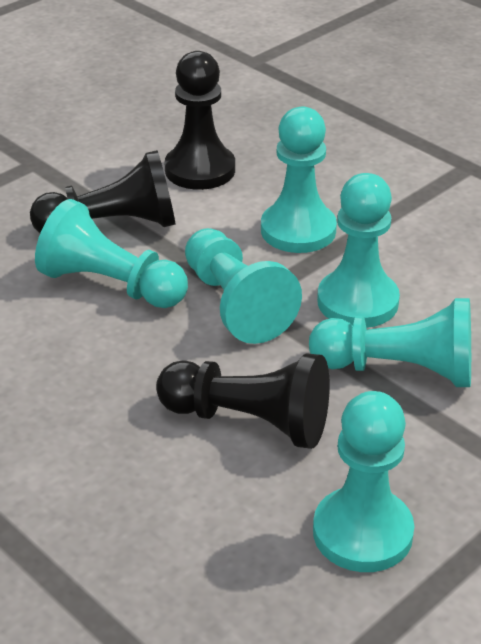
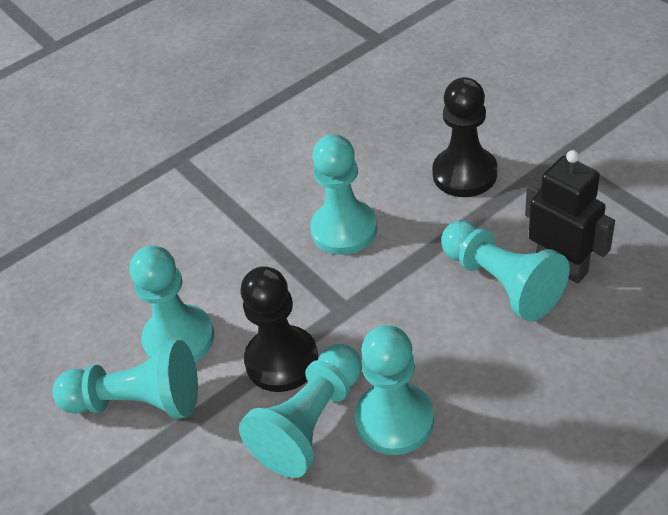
black pawn: [30,150,175,233] [156,354,330,449] [165,51,235,190] = 3 -> [241,266,318,392] [432,77,498,197] = 2
black robot: none = 0 -> [525,150,615,284] = 1

